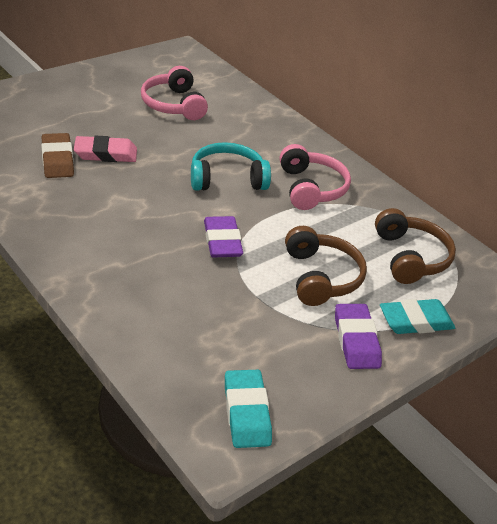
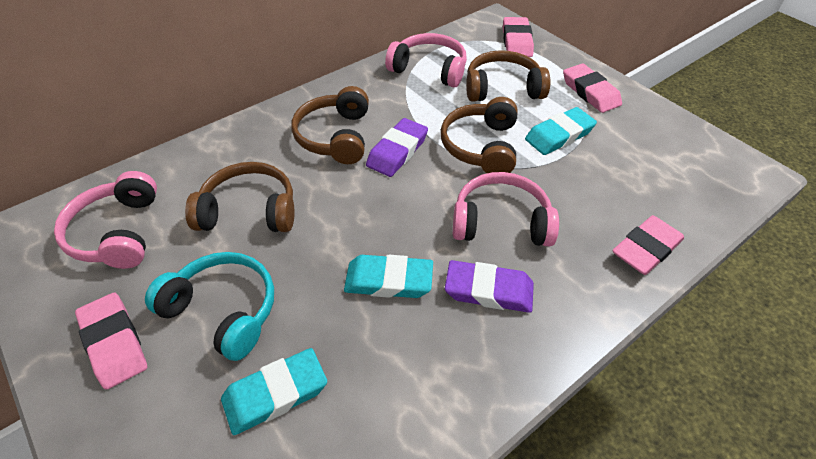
brown eraser: [41,133,74,178] = 1 -> none = 0
brown headphones: [285,226,367,306] [375,208,456,284] = 2 -> [185,162,294,232] [291,86,369,164] [441,97,518,173] [466,50,550,102] = 4
pink eraser: [74,136,137,162] = 1 -> [75,292,147,390] [503,17,534,57] [563,63,622,113] [612,215,684,275] = 4
pink headphones: [141,66,208,120] [280,144,351,210] = 2 -> [54,171,157,269] [385,33,467,88] [453,172,559,246] = 3
turquoise eraser: [225,370,272,448] [380,299,455,334] = 2 -> [221,348,327,435] [344,255,433,298] [525,107,597,155] = 3

